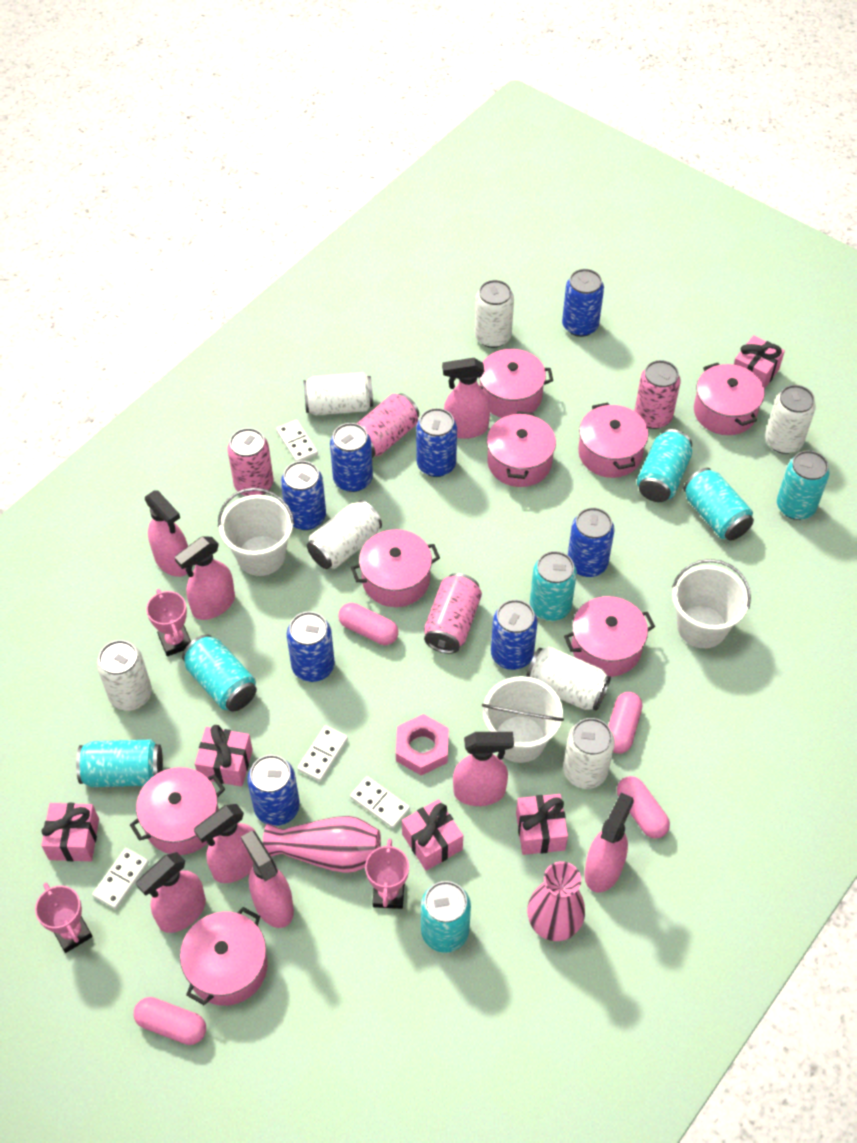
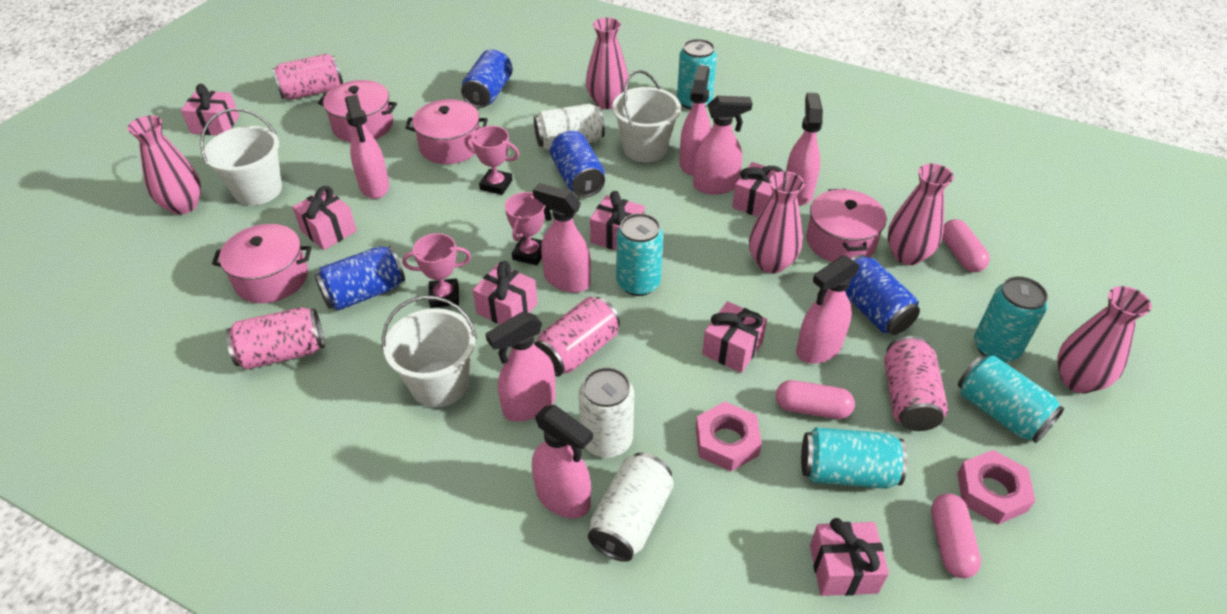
blue can: [247,755,300,826] [281,461,326,530] [287,612,335,682] [330,423,373,492] [416,408,457,477] [491,599,538,670] [562,269,604,337] [568,507,615,577] = 8 -> [314,246,405,311] [461,49,513,108] [550,131,605,198] [845,254,920,335] = 4
pink capsule: [134,997,206,1045] [338,603,398,645] [608,692,642,754] [617,776,670,839] = 4 -> [776,380,855,419] [931,493,981,578] [942,219,990,272] = 3
pink gift: [41,803,99,861] [195,725,253,787] [402,799,463,871] [516,794,568,855] [734,335,785,389] = 5 -> [181,84,239,135] [292,186,357,250] [473,261,537,324] [590,191,645,250] [702,301,767,373] [732,162,783,217] [810,518,889,596] = 7
pink nut: [396,714,449,775] = 1 -> [696,402,762,471] [957,450,1036,524] = 2
pink pot: [130,767,225,855] [180,907,268,1006] [351,529,440,607] [479,349,553,418] [487,411,556,487] [564,596,655,677] [578,402,648,478] [694,363,765,435] = 8 -> [212,224,312,303] [318,80,397,142] [405,99,487,164] [806,189,886,262] = 4
pink vase: [263,816,381,873] [527,861,585,941] = 2 -> [128,116,201,215] [586,17,629,109] [749,171,805,274] [887,163,954,265] [1057,286,1152,394] = 5
turquoise can: [76,740,163,787] [182,634,257,712] [421,881,471,953] [530,551,577,621] [637,429,692,502] [683,468,754,541] [777,450,830,520] = 7 -> [616,213,663,296] [677,39,717,110] [801,427,907,489] [958,355,1064,443] [974,276,1048,362] = 5
white can: [97,640,152,711] [303,372,373,415] [307,500,382,569] [475,280,514,348] [526,646,611,711] [563,718,615,789] [765,385,816,454] = 7 -> [534,104,605,150] [579,367,634,458] [588,453,674,562] = 3
white domino: [92,848,149,909] [276,420,318,461] [297,725,348,782] [350,776,410,829] = 4 -> none = 0

